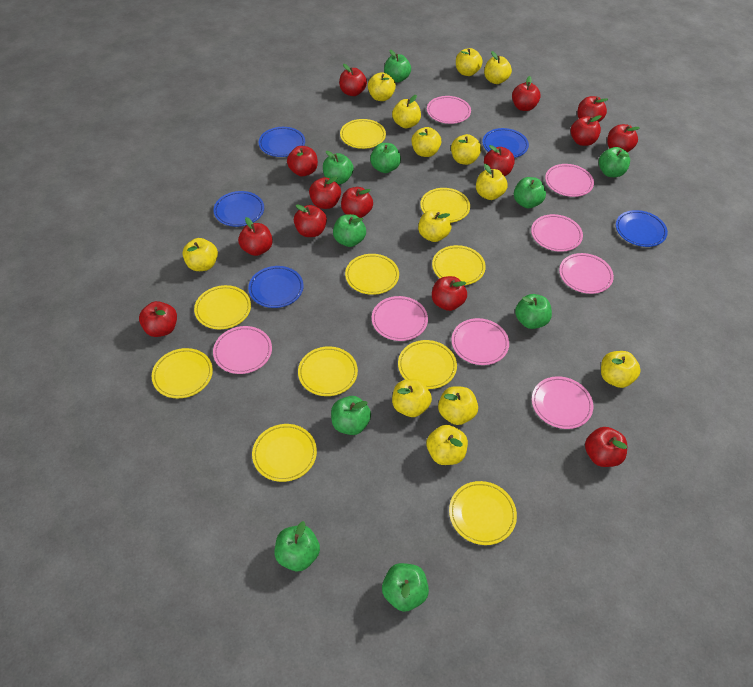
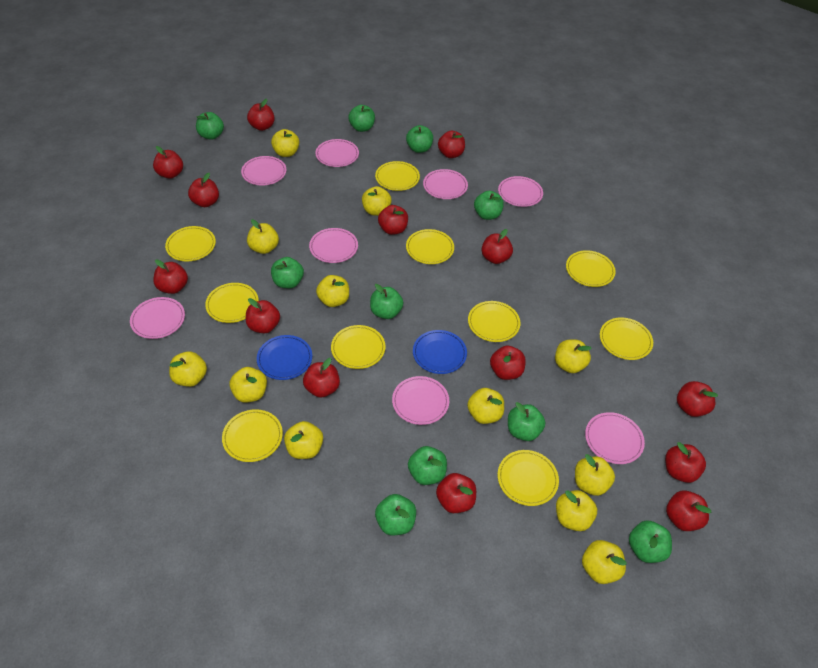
blue plate: [213,191,264,227] [248,266,304,308] [259,127,305,157] [482,128,529,158] [616,210,668,247] = 5 -> [257,335,312,380] [413,330,467,374] = 2
yellow apple: [182,238,218,271] [368,72,396,101] [392,95,421,128] [392,379,432,417] [411,127,441,157] [418,210,451,242] [427,425,468,465] [438,386,478,425] [451,134,481,165] [456,48,483,76] [476,164,508,200] [484,51,512,84] [601,351,641,388] = 13 -> [169,351,207,387] [229,367,267,402] [247,219,279,254] [271,129,299,157] [284,421,323,459] [316,275,349,307] [362,186,392,216] [467,388,504,424] [555,339,592,373] [556,490,597,531] [575,454,615,496] [582,540,627,584] = 12

